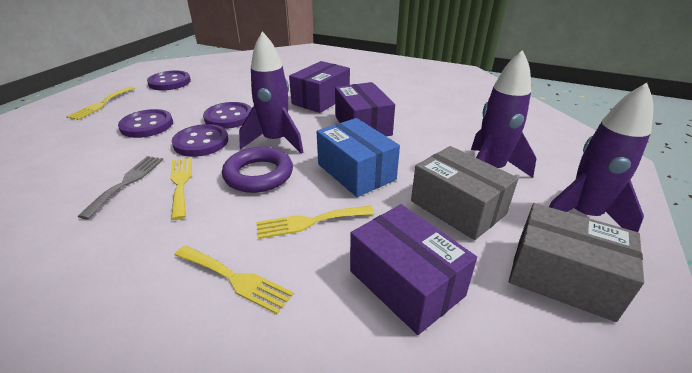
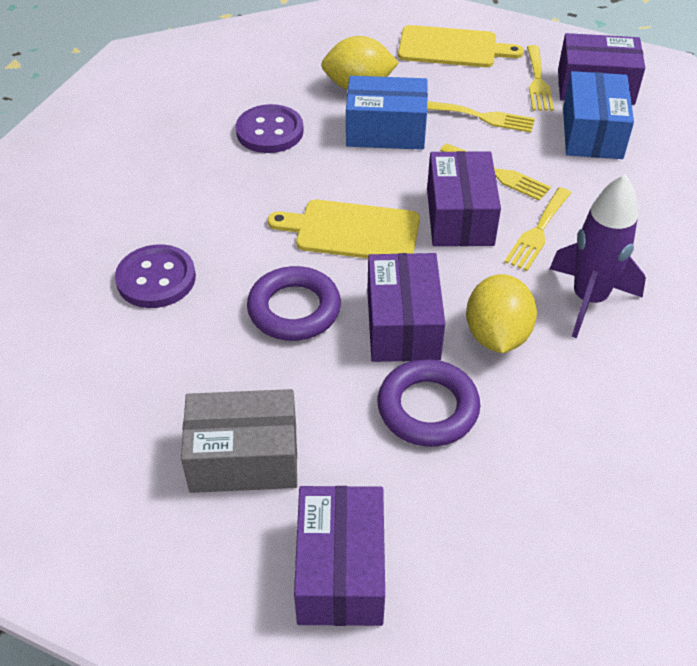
blue box: [317,118,400,197] = 1 -> [346,76,428,150] [563,71,634,159] = 2
grey box: [411,146,519,240] [509,203,644,322] = 2 -> [181,389,297,493] = 1
grey fork: [77,156,163,219] = 1 -> none = 0
purple box: [289,61,350,113] [335,82,395,136] [350,204,477,335] = 3 -> [294,486,385,626] [367,253,445,362] [427,151,501,246] [558,33,645,105] = 4
purple button: [118,109,173,138] [147,71,191,90] [172,124,228,157] [203,102,252,129] = 4 -> [115,244,196,308] [236,104,304,153] = 2
purple ring: [222,147,293,193] = 1 -> [247,266,341,341] [378,359,480,447] = 2
purple rocket: [239,31,303,154] [471,50,536,178] [549,83,654,232] = 3 -> [550,174,646,338] = 1
yellow cutting board: none = 0 -> [268,200,420,259] [398,25,524,67] = 2
yellow lemon: none = 0 -> [321,36,399,90] [466,274,537,353] = 2

